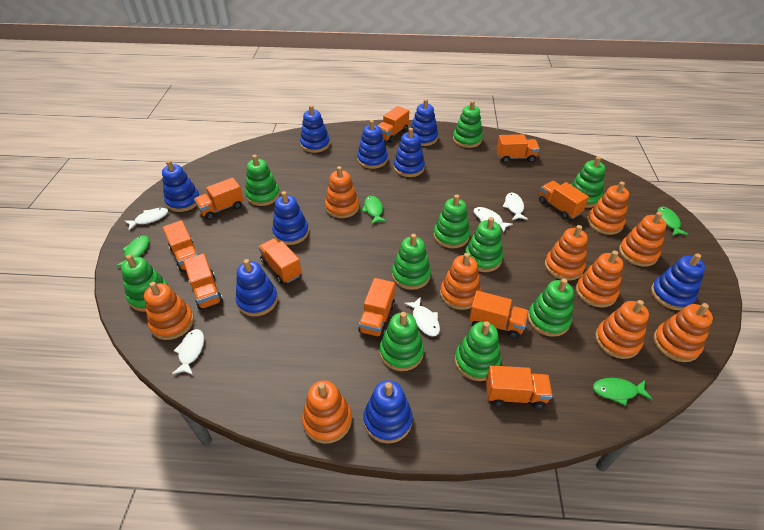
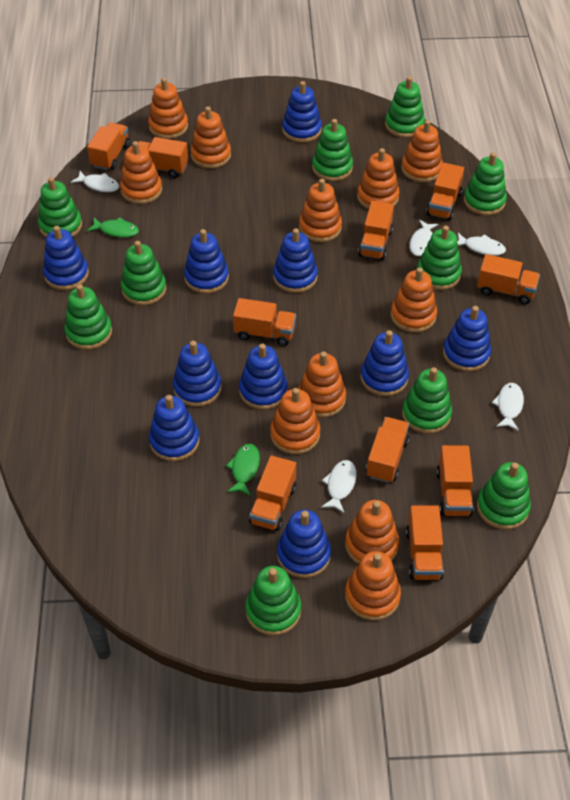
blue stacking toy: [162,160,200,212] [236,259,278,317] [272,191,309,245] [300,105,330,153] [357,120,388,169] [363,380,413,444] [394,128,425,177] [411,99,438,146] [651,253,705,311] = 9 -> [43,226,89,290] [149,395,200,461] [173,341,222,407] [184,229,229,294] [239,344,288,410] [273,228,318,293] [277,510,331,578] [282,81,322,143] [360,330,409,396] [443,306,491,372] = 10
green fish: [116,235,149,267] [362,196,387,224] [593,378,652,406] [657,206,689,236] = 4 -> [87,217,139,238] [226,444,260,496] = 2
orange stacking toy: [144,282,194,340] [302,380,352,444] [325,166,359,218] [440,253,481,310] [545,225,588,281] [576,251,623,308] [587,182,629,235] [595,300,649,359] [619,212,667,267] [654,303,713,362] = 10 -> [120,141,162,204] [148,78,188,139] [190,106,231,169] [270,388,320,455] [298,351,346,418] [299,179,342,242] [345,500,399,564] [345,551,401,621] [357,148,399,209] [391,267,437,333] [401,120,443,183] = 11

